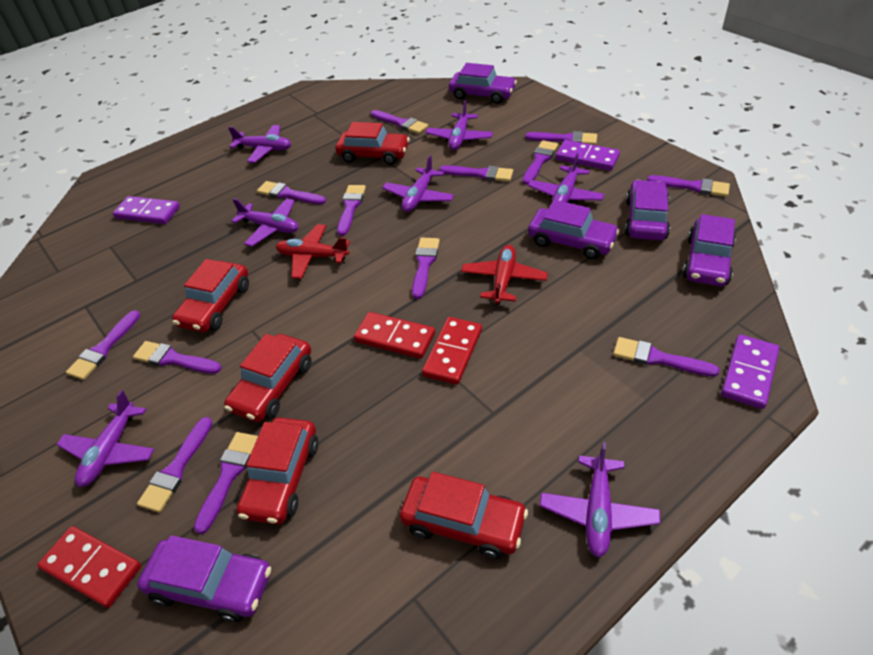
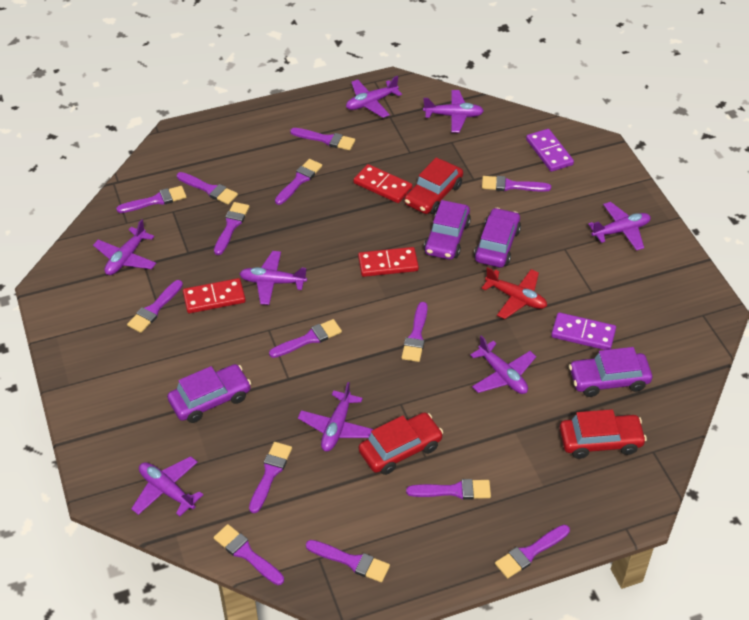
purple brush: [66,310,140,380] [133,341,222,374] [137,417,212,513] [194,432,258,534] [257,181,326,205] [337,185,366,236] [371,110,428,134] [412,238,440,299] [439,165,513,182] [522,140,558,185] [525,131,597,145] [613,337,720,377] [647,175,730,197] = 13 -> [116,186,186,213] [127,280,183,333] [177,172,238,205] [214,202,249,255] [214,524,284,585] [249,442,292,513] [269,319,342,358] [275,159,322,205] [290,128,355,150] [306,540,390,582] [401,302,428,362] [406,479,491,500] [482,176,551,192] [495,525,570,578] = 14
purple car: [137,535,271,622] [449,63,517,104] [528,200,620,259] [625,180,670,240] [683,214,736,286] = 5 -> [167,364,251,423] [424,200,471,260] [474,208,521,268] [569,347,652,397] = 4
purple domino: [113,196,180,224] [556,140,620,171] [721,335,779,409] = 3 -> [526,129,574,172] [551,312,616,350] = 2
purple plane: [56,390,154,487] [228,125,291,163] [231,198,298,247] [382,155,454,212] [426,100,493,150] [528,153,605,203] [540,442,660,557] = 7 -> [93,219,157,275] [131,456,203,516] [240,251,307,305] [298,382,374,451] [346,76,402,118] [423,90,484,133] [470,335,536,394] [588,202,651,251] = 8
red car: [172,259,249,332] [224,334,311,422] [237,417,318,524] [336,122,410,165] [400,472,528,559] = 5 -> [359,412,443,475] [404,157,463,214] [559,409,647,459] = 3
red plane: [276,224,350,279] [461,245,548,305] = 2 -> [481,267,547,319] = 1

